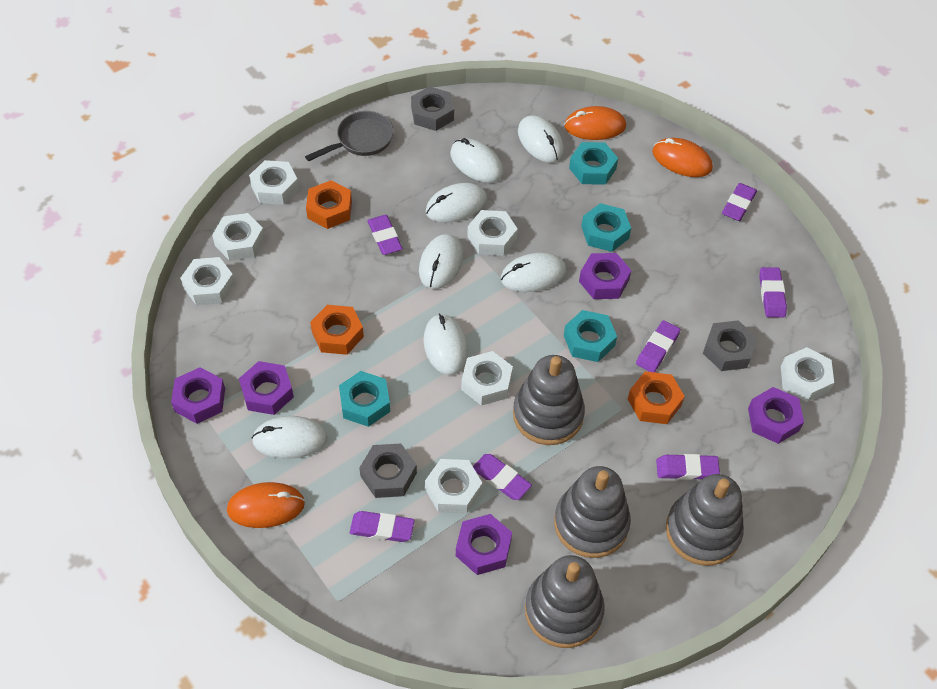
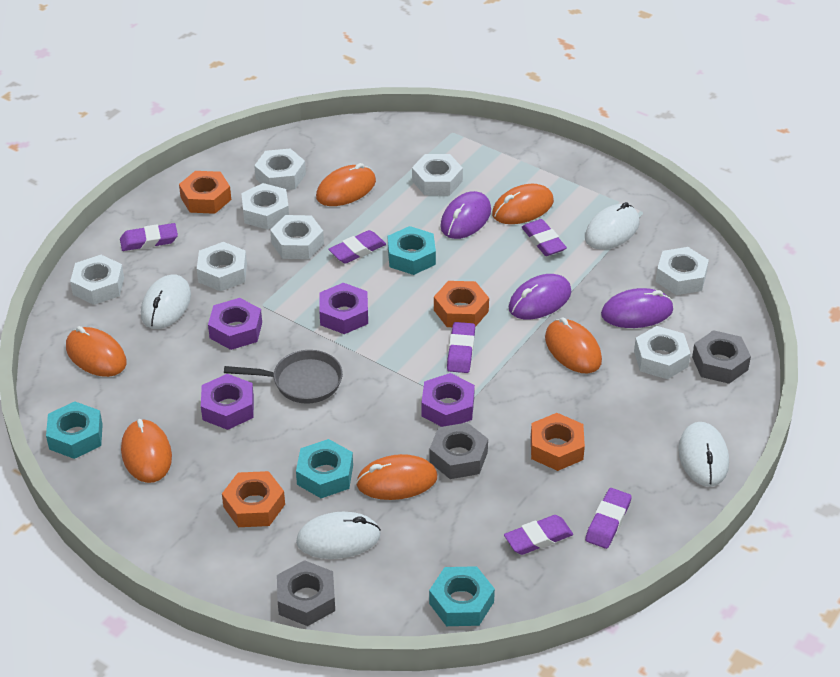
grey stacking toy: [513,355,585,445] [525,555,605,648] [554,466,631,558] [666,474,744,566] = 4 -> none = 0
orange mouse: [227,482,305,528] [564,106,626,140] [652,138,713,177] = 3 -> [66,326,127,377] [121,419,172,483] [316,163,376,206] [356,454,437,500] [492,184,554,224] [545,317,602,374] = 6
orange nut: [306,180,352,229] [310,305,364,355] [628,371,685,424] = 3 -> [179,171,231,214] [222,471,285,527] [434,281,489,327] [531,413,585,471] = 4
purple eraser: [350,511,415,542] [367,215,402,255] [473,454,532,500] [636,320,681,372] [656,454,720,480] [722,183,757,221] [759,267,787,318] = 7 -> [120,223,178,251] [328,230,386,264] [447,322,475,373] [504,515,573,555] [521,219,567,256] [585,488,632,549] = 6
purple mouse: none = 0 -> [440,191,491,239] [508,274,571,319] [601,288,673,328] = 3
purple nut: [171,367,225,424] [239,361,294,415] [456,514,512,575] [579,253,631,299] [748,387,804,444] = 5 -> [201,374,254,430] [208,298,262,350] [319,283,368,334] [421,373,475,427] = 4
white mouse: [252,416,328,459] [419,234,463,289] [423,313,468,375] [426,183,487,223] [450,138,503,183] [501,253,566,292] [518,115,564,163] = 7 -> [141,274,191,329] [296,512,381,559] [585,202,639,250] [678,422,729,487] = 4
white nut: [180,257,235,305] [212,213,265,261] [249,160,299,205] [425,459,482,513] [461,351,513,406] [467,210,518,256] [781,347,834,402] = 7 -> [70,255,124,305] [197,242,247,291] [241,183,289,230] [254,149,306,190] [270,215,324,259] [412,154,463,195] [634,326,691,379] [656,247,709,295] = 8

